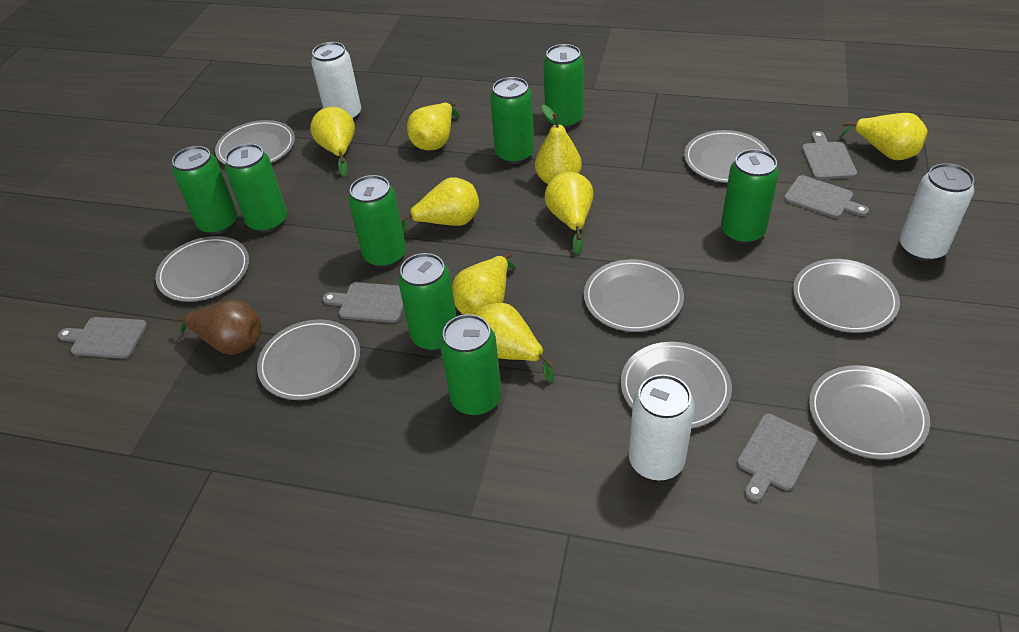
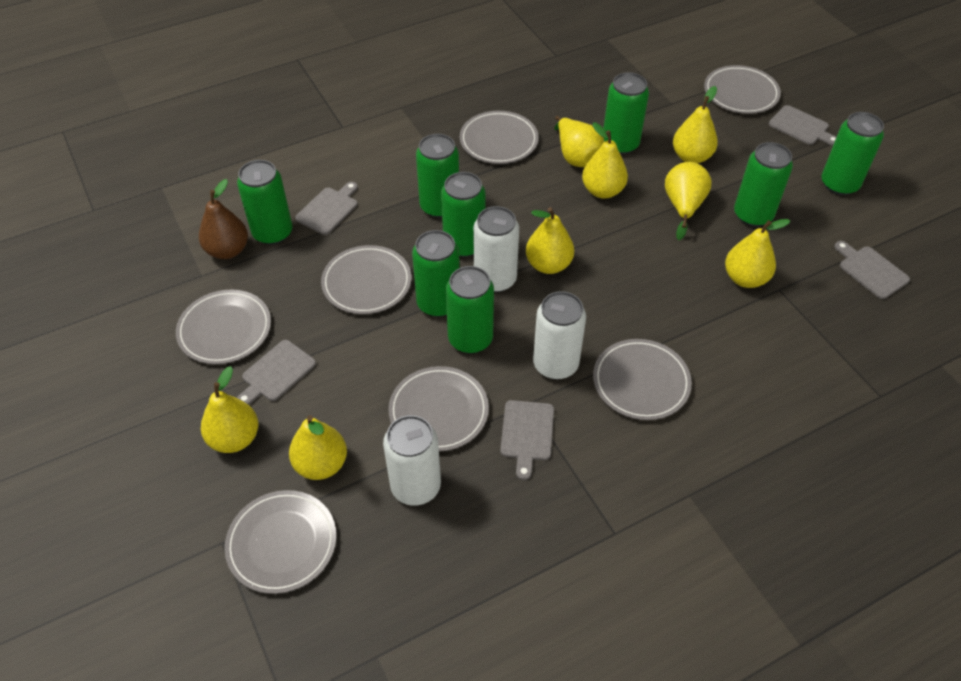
grey plate: [155,236,249,302] [215,120,295,165] [257,320,360,400] [584,259,684,332] [621,342,732,429] [684,130,771,183] [793,259,900,333] [809,365,930,460] = 8 -> [176,290,271,364] [225,490,336,594] [321,245,412,314] [388,366,489,452] [460,111,539,164] [593,339,692,420] [704,65,781,114] = 7

